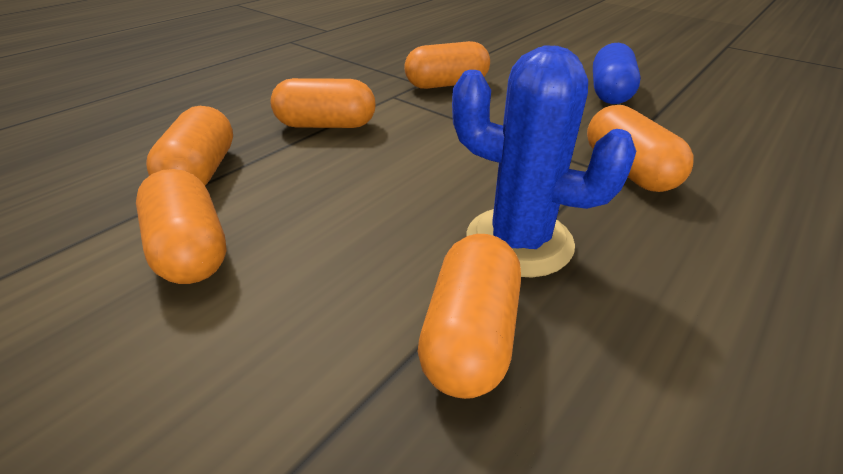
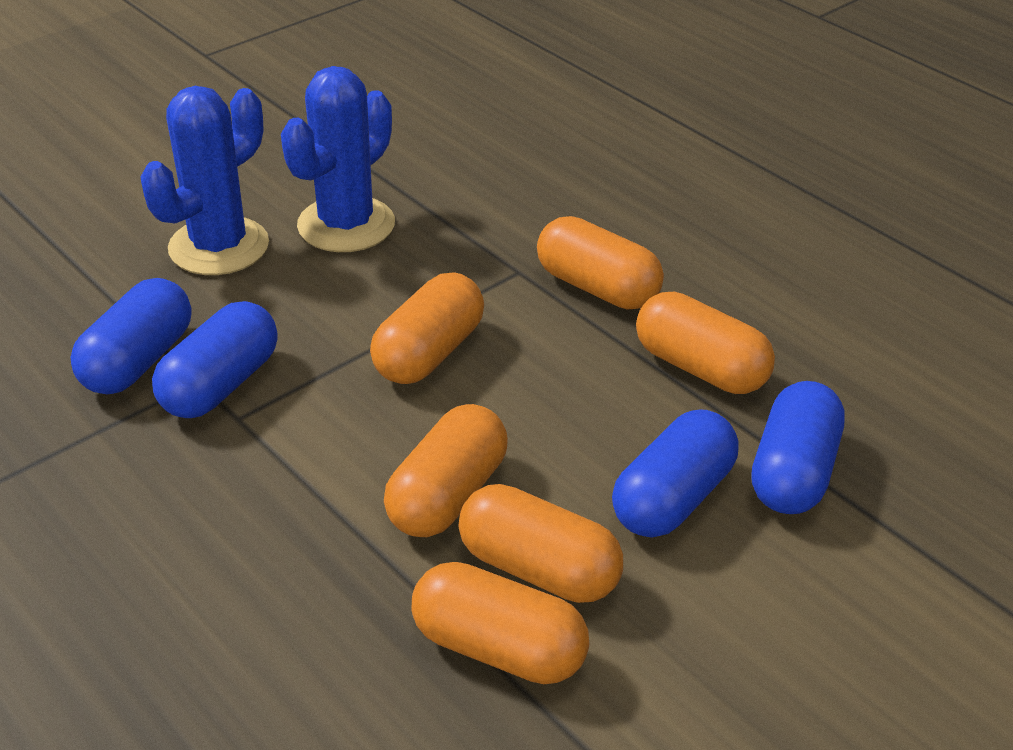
blue cactus: [452,45,636,277] = 1 -> [141,86,269,275] [281,66,395,252] = 2
blue capsule: [593,43,641,104] = 1 -> [70,278,191,394] [152,301,278,418] [612,410,738,537] [751,381,845,514] = 4

